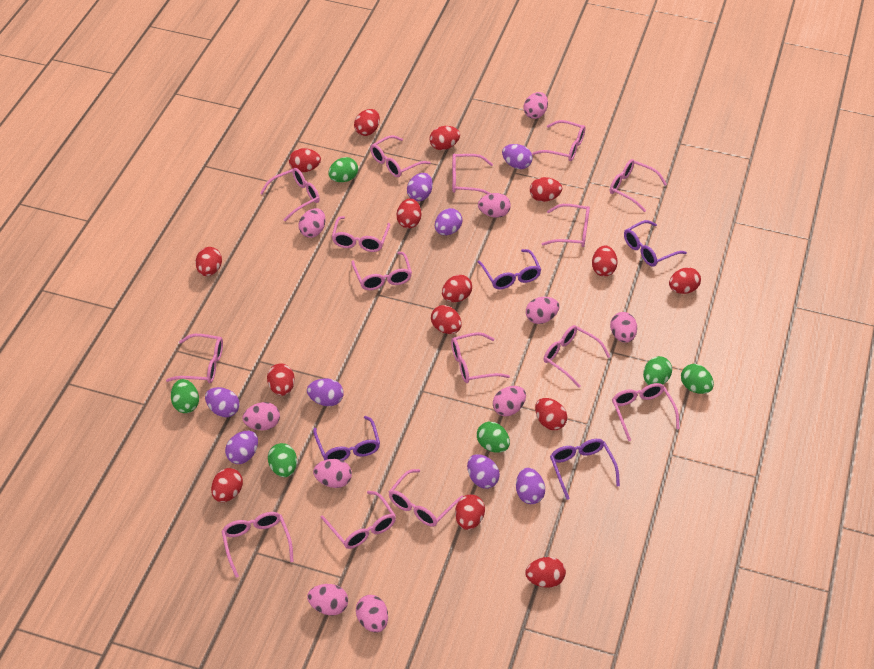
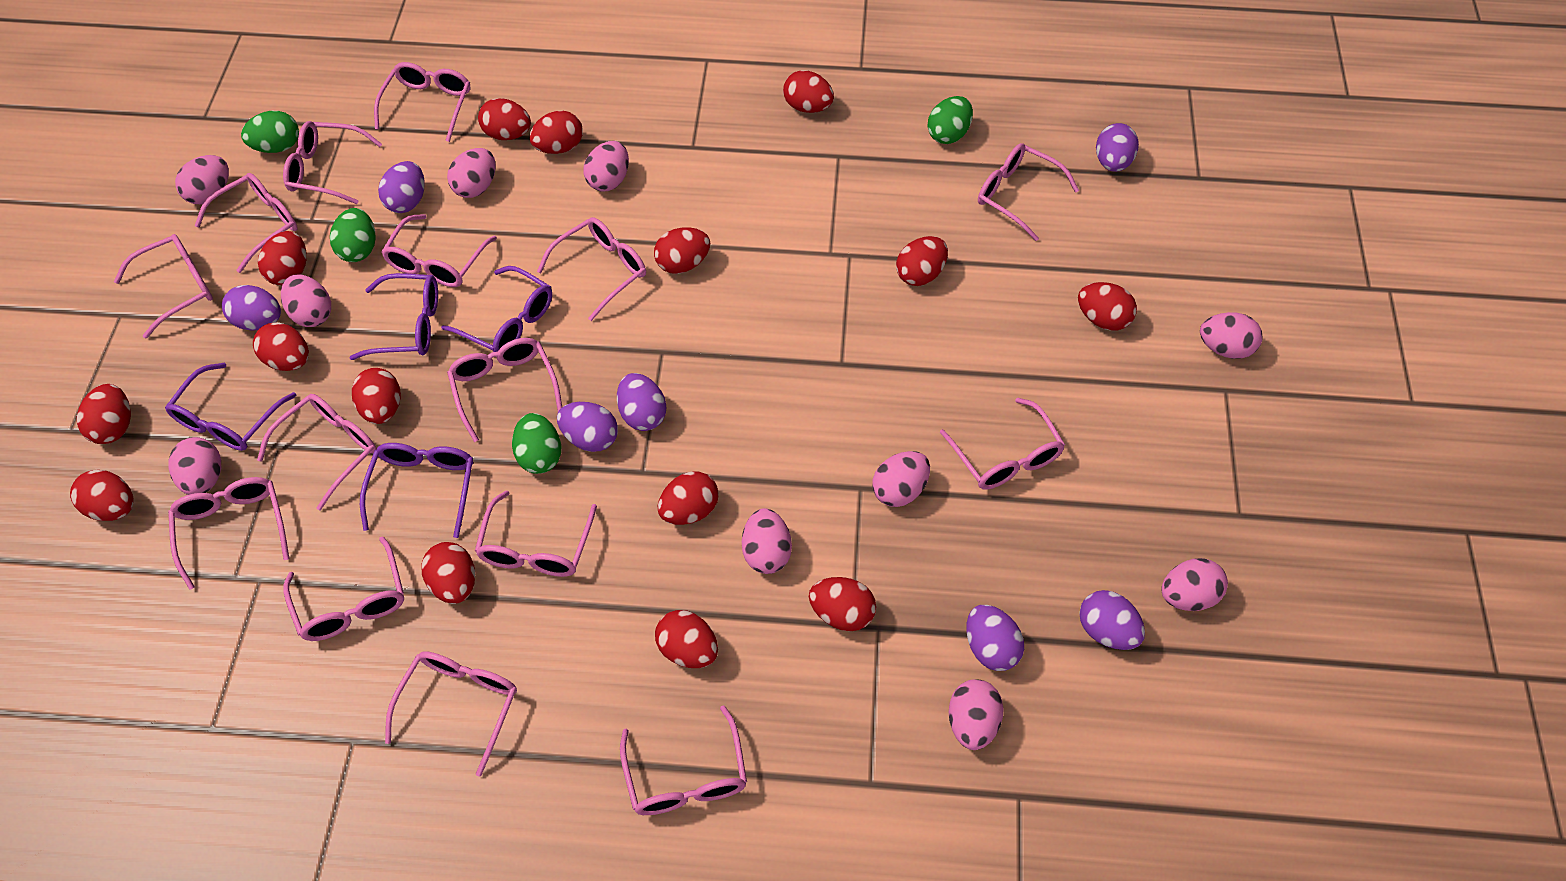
green egg: [171,379,199,413] [268,443,297,477] [328,157,358,182] [477,422,510,453] [643,356,672,385] [681,364,714,394] = 6 -> [241,111,299,153] [330,208,375,262] [512,413,561,474] [928,96,973,144] = 4
purple egg: [205,387,240,417] [225,431,258,464] [307,378,344,406] [407,173,433,201] [435,208,463,235] [467,454,500,489] [502,144,532,169] [516,468,545,504] = 8 -> [222,285,281,330] [378,161,424,213] [557,402,618,452] [617,373,666,431] [966,605,1024,671] [1079,590,1145,650] [1096,123,1139,172] = 7

